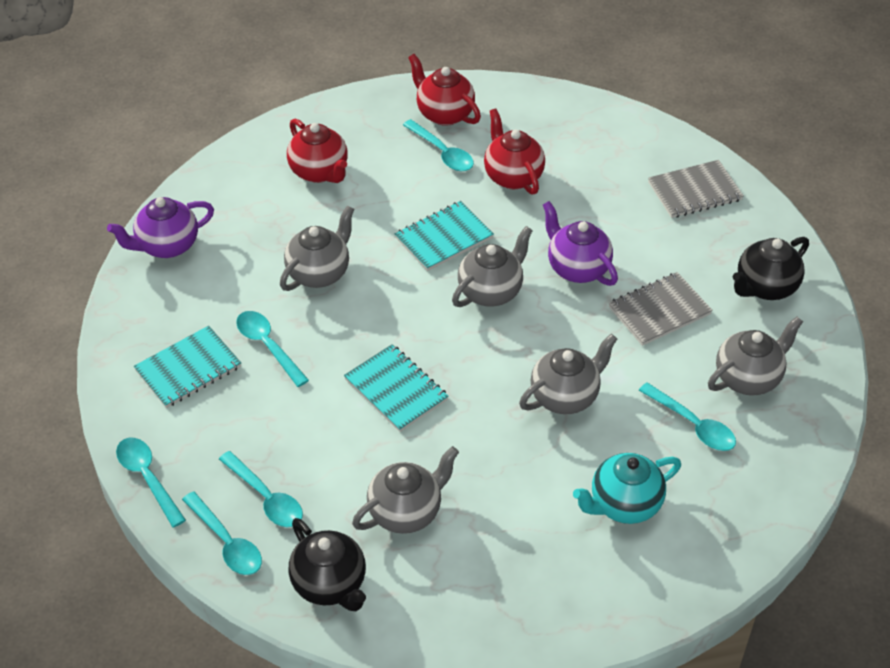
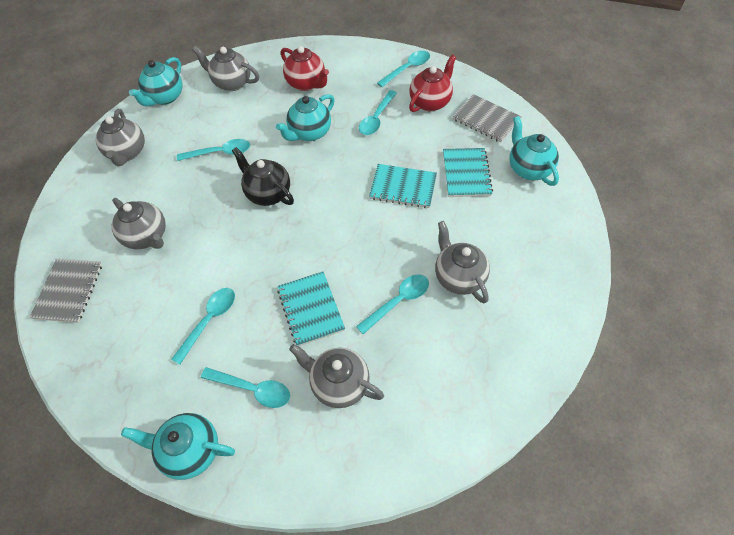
black teapot: [289,518,366,611] [733,237,809,300] = 2 -> [232,147,294,206] = 1
purple teapot: [107,197,214,258] [543,201,618,286] = 2 -> none = 0
red teapot: [287,119,348,183] [408,54,481,126] [484,109,545,195] = 3 -> [281,46,329,91] [409,55,456,112] = 2
turquoise teapot: [573,453,681,524] = 1 -> [121,413,235,480] [129,57,183,106] [276,94,335,141] [509,116,559,186] = 4

